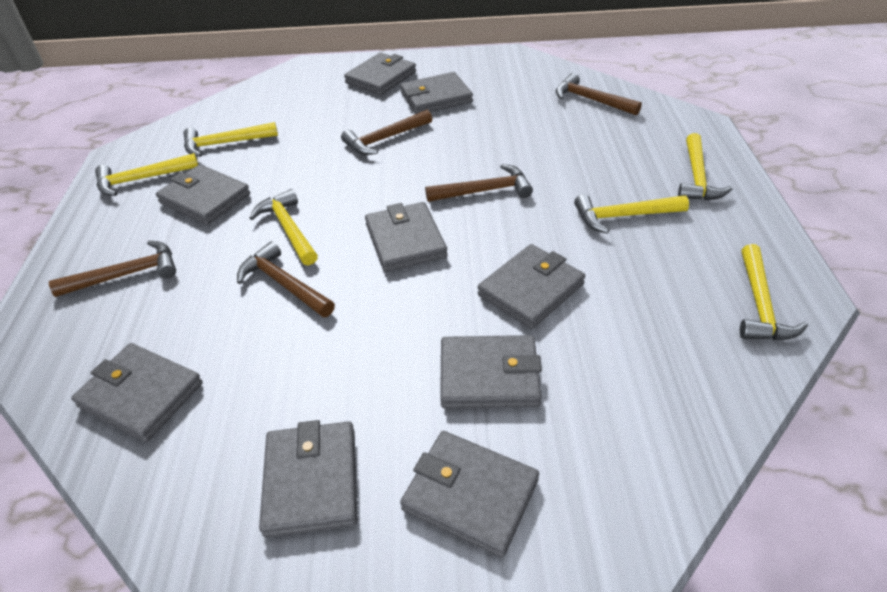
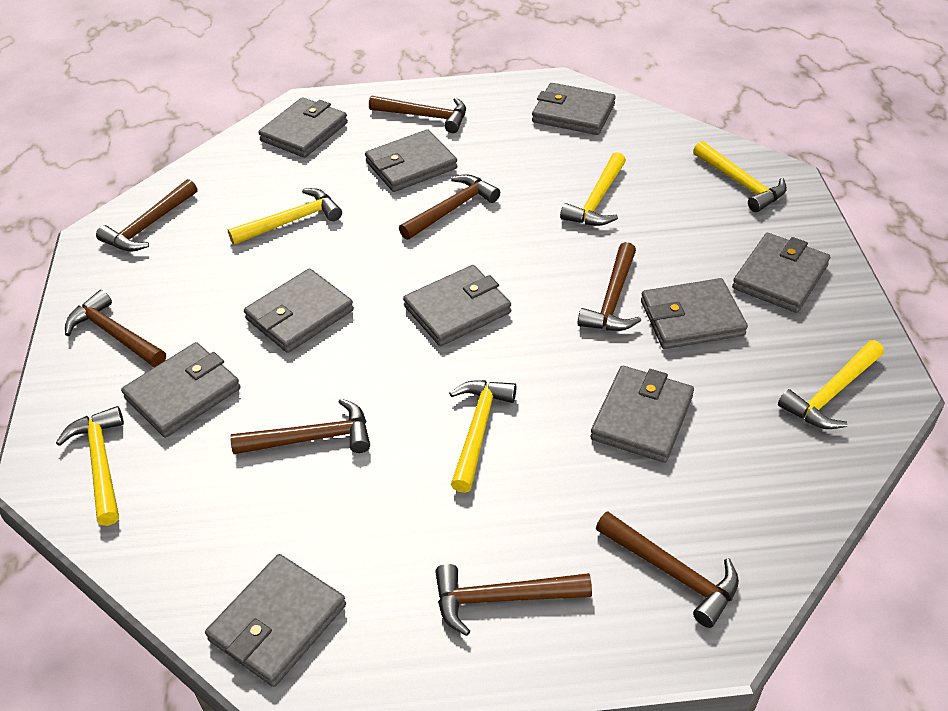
brown hammer: [49,241,176,297] [237,241,335,317] [341,110,432,155] [425,164,533,202] [555,73,642,115] = 5 -> [65,290,166,367] [96,179,197,252] [230,399,370,454] [369,95,466,133] [399,174,500,240] [435,564,592,636] [577,242,641,331] [596,511,739,628] = 8
grey wallet: [71,343,203,442] [156,164,250,225] [259,420,357,537] [344,53,416,95] [365,202,448,272] [400,72,473,114] [400,431,539,558] [440,335,542,408] [478,244,585,329] = 9 -> [121,342,241,438] [205,554,346,687] [244,269,354,353] [258,97,348,158] [365,129,457,192] [403,265,511,346] [532,83,616,135] [591,366,694,463] [641,278,748,349] [732,233,830,313] = 10

